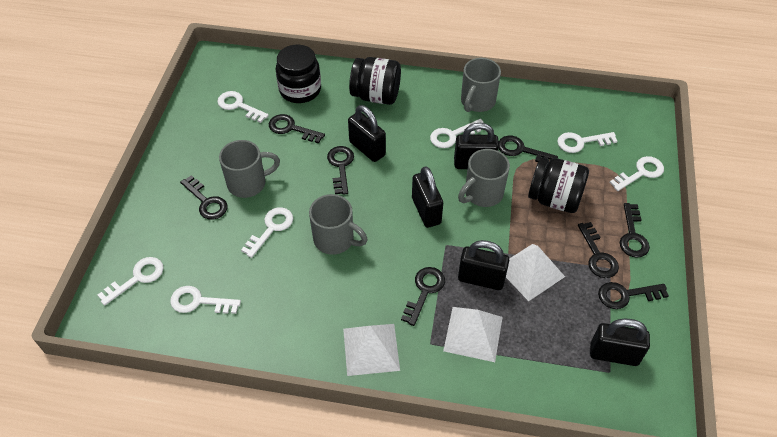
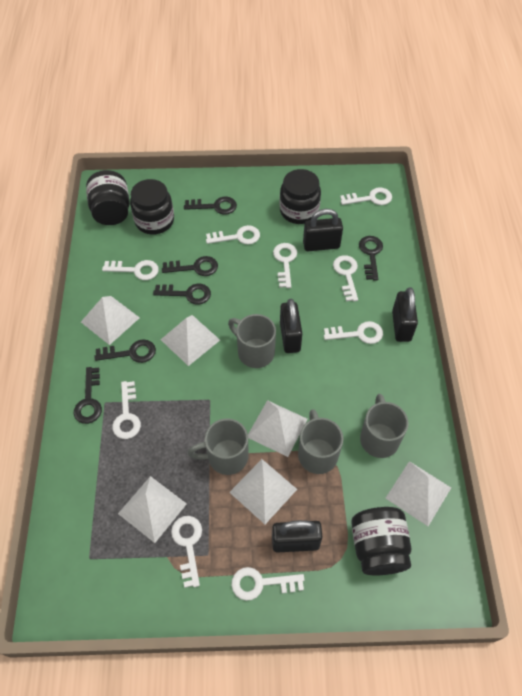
black jar: [276,45,321,103] [349,57,401,105] [528,157,589,213] = 3 -> [86,170,129,225] [130,179,174,235] [280,169,321,224] [351,507,411,575] = 4
black key: [180,175,228,220] [269,114,325,143] [327,146,354,195] [401,267,445,326] [499,136,558,162] [578,222,619,278] [598,282,669,309] [620,203,650,258] = 8 -> [74,367,102,424] [94,339,156,363] [153,284,211,305] [162,256,218,276] [184,197,237,215] [359,236,383,280] = 6
black padlock: [348,105,386,162] [412,166,443,228] [454,123,499,169] [458,240,509,290] [590,319,650,366] = 5 -> [272,520,322,553] [280,299,302,353] [303,209,343,251] [392,288,418,342] = 4
white key: [98,257,164,306] [170,286,241,314] [217,91,269,123] [241,207,293,258] [430,119,483,148] [557,132,617,153] [609,156,664,191] = 7 -> [102,260,159,280] [112,381,141,439] [171,516,202,588] [206,225,260,245] [231,567,304,601] [273,243,297,288] [324,321,383,344] [333,255,358,301] [340,187,392,205] = 9
white pyramid: [343,324,400,376] [443,307,503,362] [506,244,565,301] = 3 -> [81,296,140,345] [118,476,187,543] [161,315,220,366] [229,459,297,524] [248,400,308,457] [385,461,451,526] = 6

